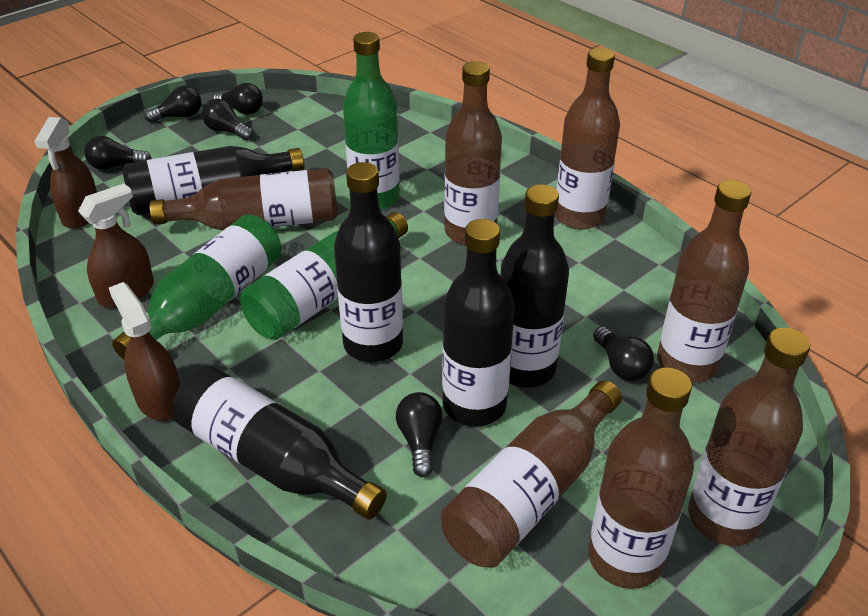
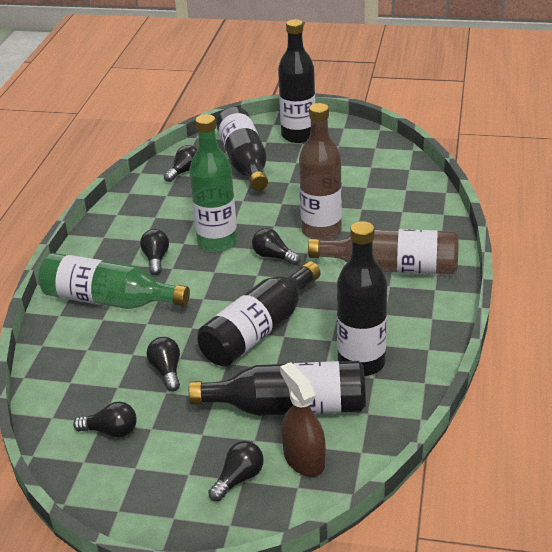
brown bottle: [150,168,338,230] [441,380,622,568] [444,61,502,245] [555,48,620,230] [588,367,694,589] [657,180,751,382] [688,327,810,546] = 7 -> [299,103,342,240] [308,229,459,274] = 2
brown spray bottle: [34,117,97,229] [78,184,154,308] [109,282,180,421] = 3 -> [280,362,326,477] = 1
green bottle: [112,214,282,359] [241,212,408,340] [343,32,400,210] = 3 -> [39,253,190,309] [189,114,237,253] = 2

